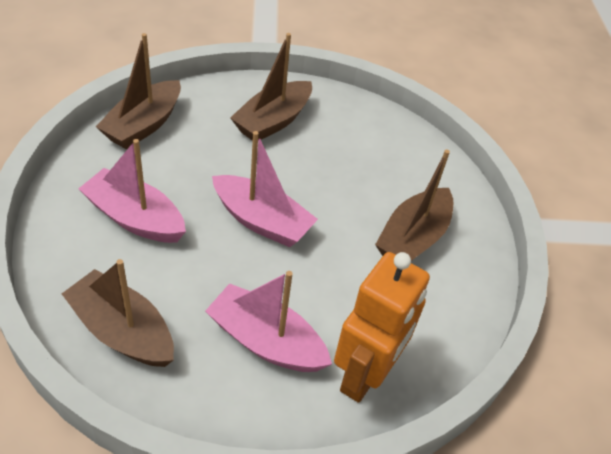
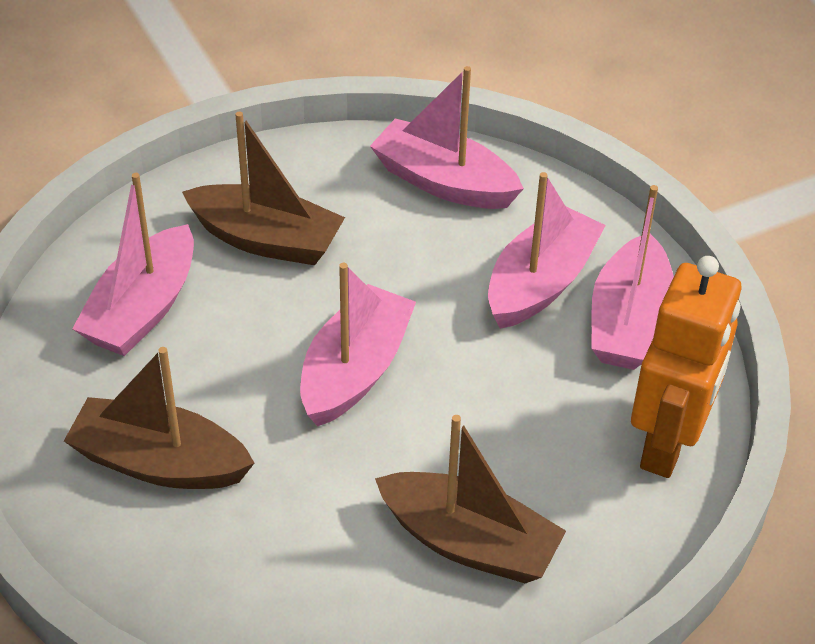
brown boat: [62,259,174,367] [96,33,181,149] [230,33,312,141] [375,150,453,261] = 4 -> [64,347,254,489] [182,112,345,265] [375,415,566,583] = 3
pink boat: [78,139,186,243] [205,271,332,372] [212,131,318,247] = 3 -> [72,173,194,356] [300,263,416,427] [370,66,524,209] [488,172,606,329] [591,185,674,370] = 5

